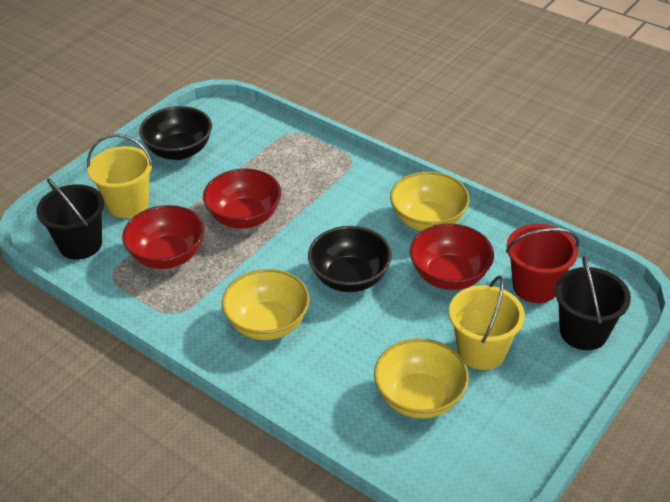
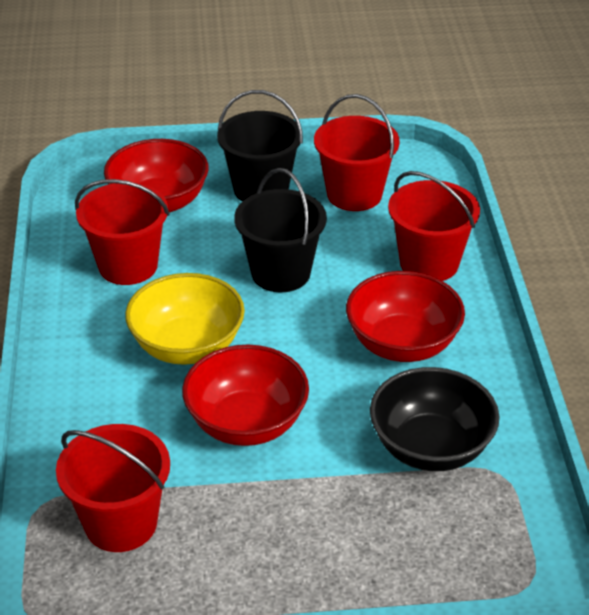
black bowl: [139,106,212,160] [308,226,392,292] = 2 -> [370,367,500,471] = 1
red bucket: [506,224,579,303] = 1 -> [56,424,170,552] [75,179,170,285] [314,94,400,211] [388,171,480,281] = 4
yellow bowl: [222,269,310,340] [374,338,469,419] [390,171,470,231] = 3 -> [125,273,245,365] = 1
yellow bucket: [87,134,153,218] [449,275,525,370] = 2 -> none = 0

